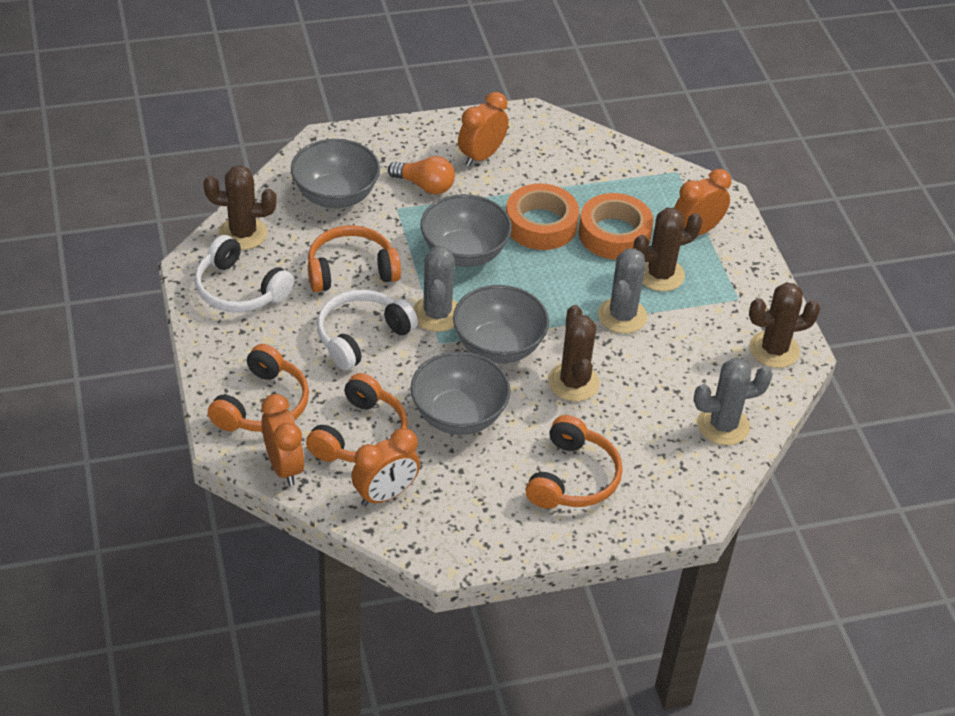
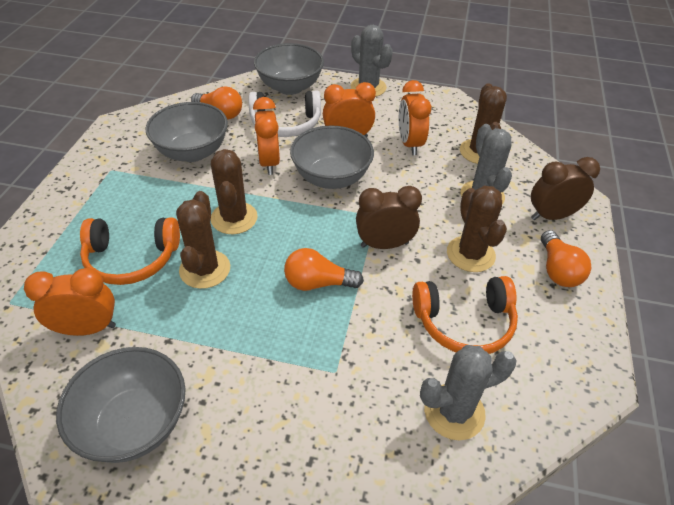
brown clock: none = 0 -> [356,186,422,249] [531,157,600,220] = 2
orange headphones: [208,344,309,432] [306,373,408,462] [308,225,401,292] [525,415,623,509] = 4 -> [80,217,180,285] [412,276,518,354] = 2
orange light bulb: [388,156,455,195] = 1 -> [191,86,242,120] [284,248,364,291] [541,230,591,287] = 3
orange tape: [506,184,579,250] [579,193,654,260] = 2 -> none = 0
white headphones: [195,235,294,312] [317,290,418,371] = 2 -> [249,91,321,137] = 1

